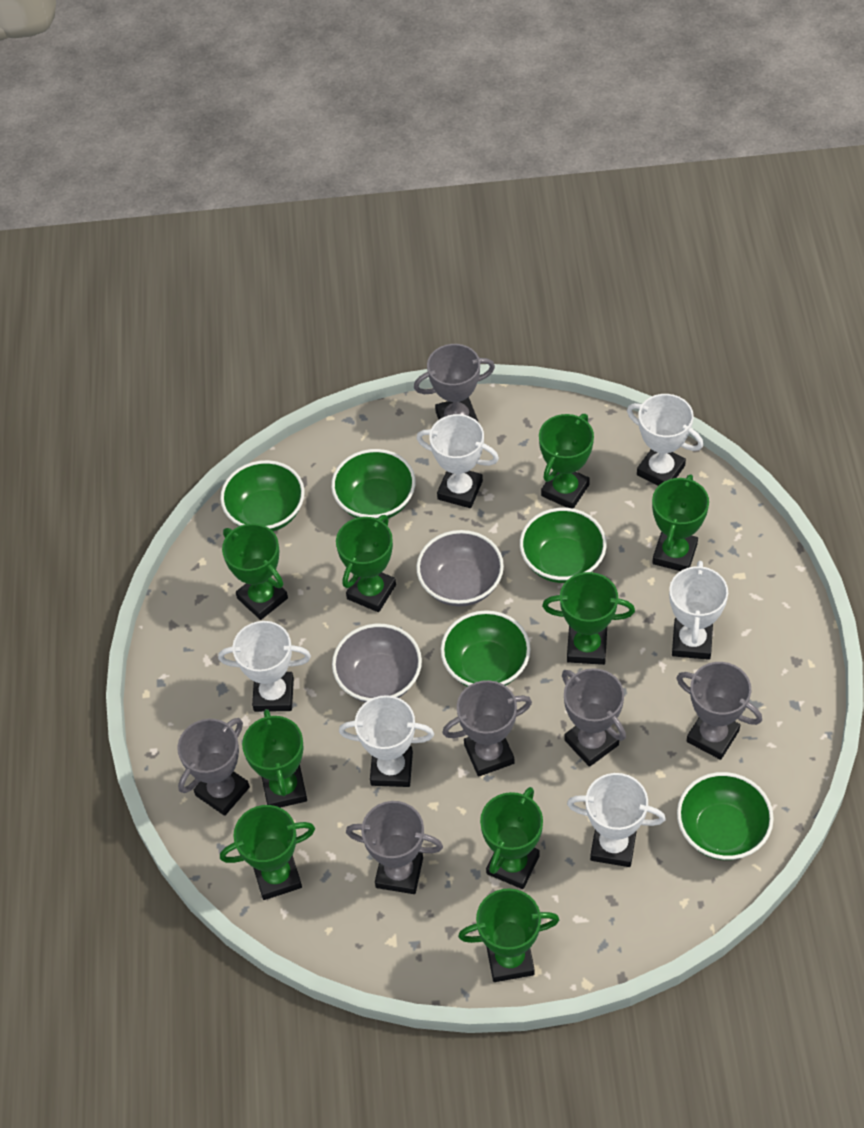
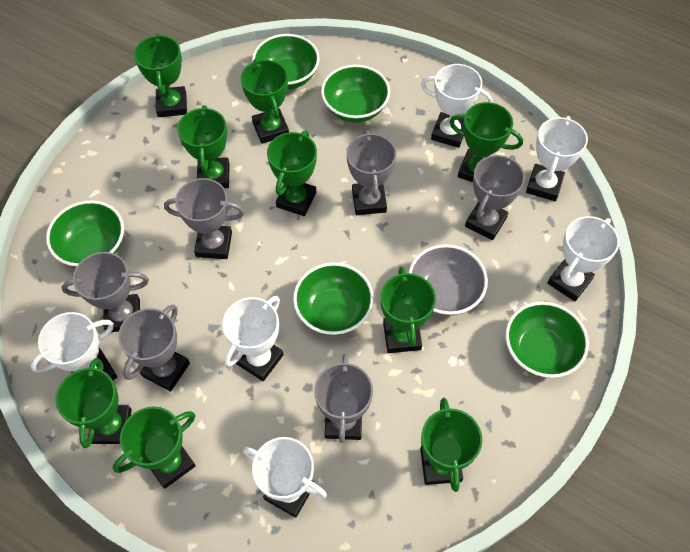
grey bowl: [332,624,422,703] [416,530,504,607] = 2 -> [409,244,488,316] = 1

